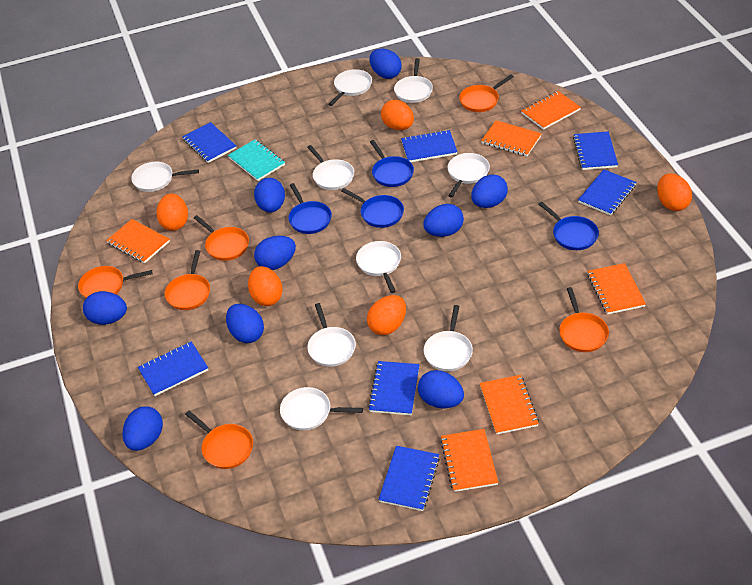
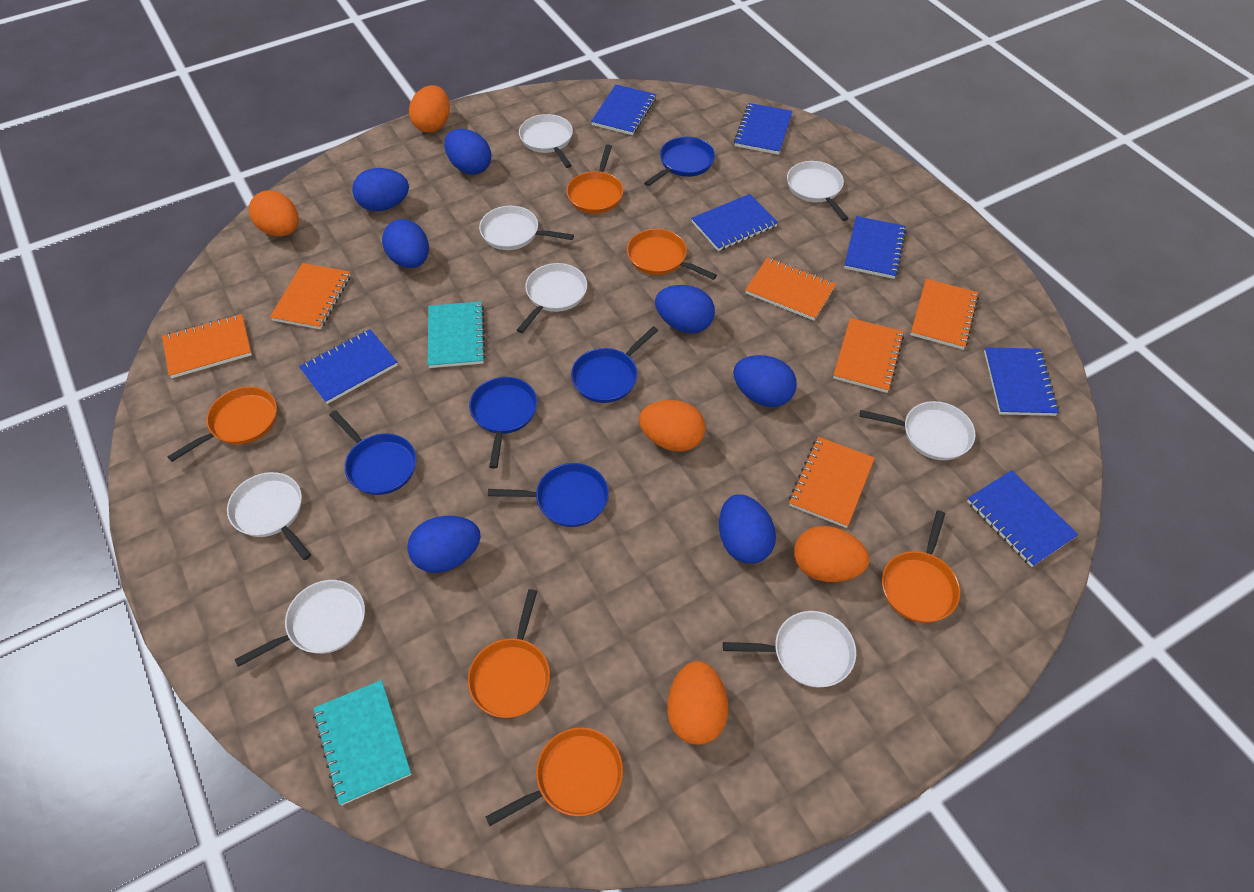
blue egg: [83,291,127,325] [122,406,163,451] [226,304,264,343] [254,178,285,212] [254,236,296,270] [370,49,402,79] [418,370,464,408] [423,204,464,237] [471,175,508,208] = 9 -> [352,168,409,211] [382,219,429,268] [407,516,481,573] [444,129,491,175] [655,285,715,334] [719,494,776,564] [733,355,797,407] = 7
blue pan: [288,183,332,234] [341,188,404,228] [370,140,414,187] [539,202,599,250] = 4 -> [330,410,416,495] [469,377,537,469] [488,463,609,527] [571,326,658,403] [644,137,715,186] = 5
turquoise notebook: [228,140,285,181] = 1 -> [313,680,411,805] [428,301,486,368] = 2
white pan: [131,162,199,192] [280,387,363,430] [307,145,354,190] [307,303,356,367] [329,69,372,106] [356,241,401,293] [394,58,433,103] [424,305,473,371] [448,153,490,198] = 9 -> [227,472,311,560] [235,580,365,667] [479,206,574,250] [517,263,587,333] [519,114,573,168] [723,611,856,688] [787,161,848,221] [860,401,975,460] = 8

